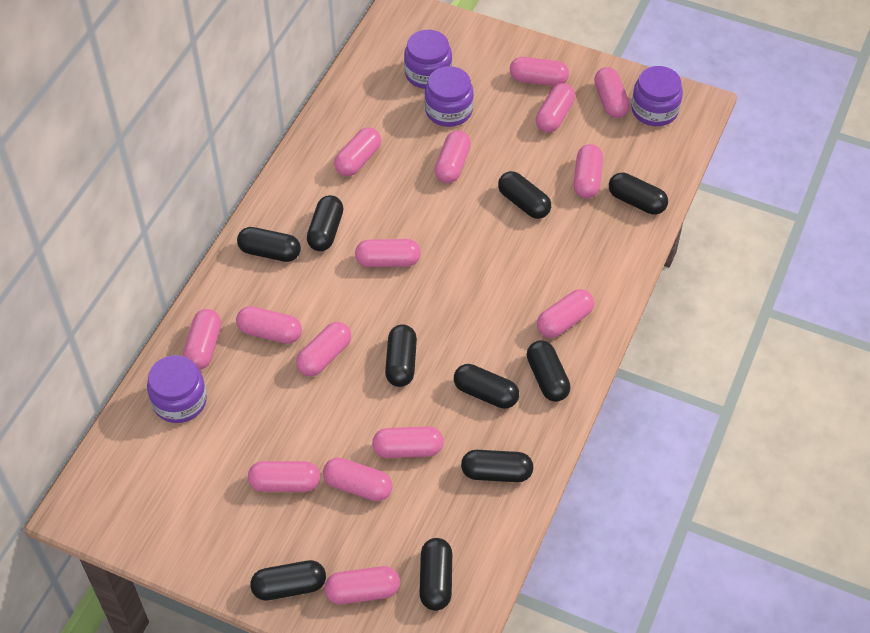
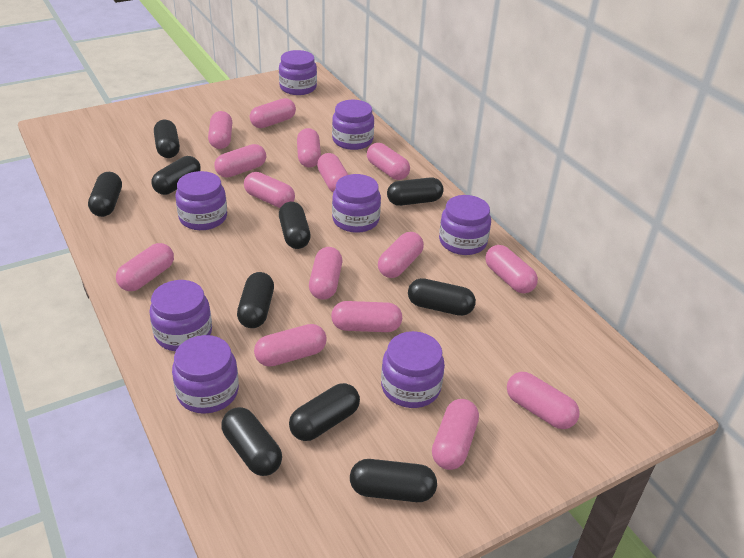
purple jar: [147,355,207,423] [404,30,452,89] [425,66,474,127] [631,66,683,126] = 4 -> [149,280,212,351] [172,335,239,414] [175,171,227,230] [279,50,317,95] [332,100,374,150] [332,174,381,233] [381,331,445,408] [439,195,491,255] = 8

